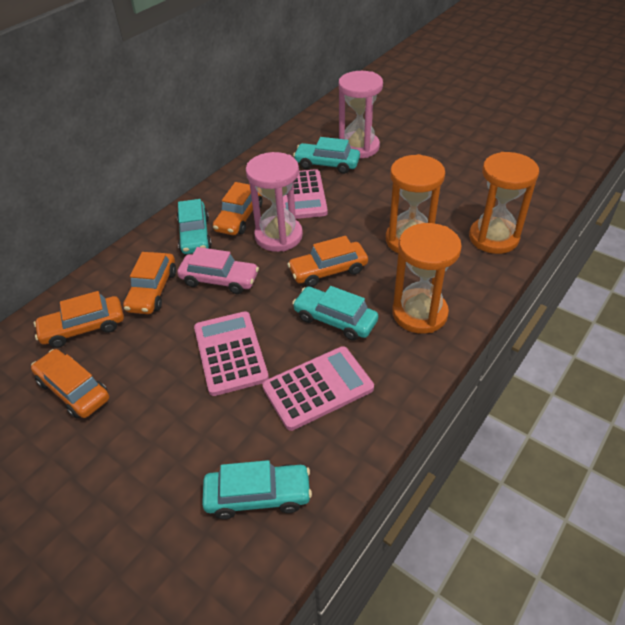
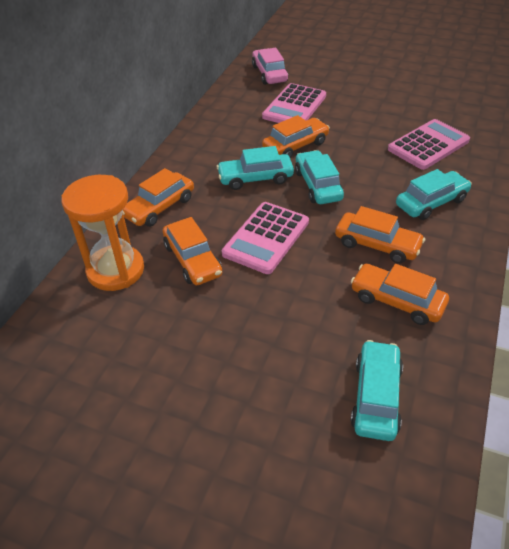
orange hourglass: [386,154,445,253] [392,223,462,334] [469,152,539,254] = 3 -> [61,175,144,291] = 1
pink hourglass: [246,152,303,252] [339,71,383,158] = 2 -> none = 0

